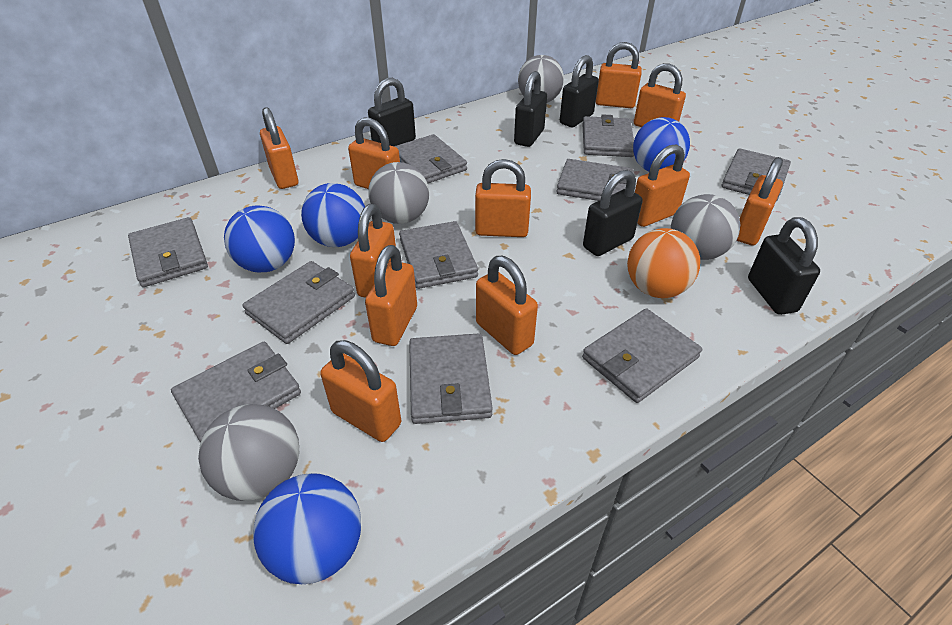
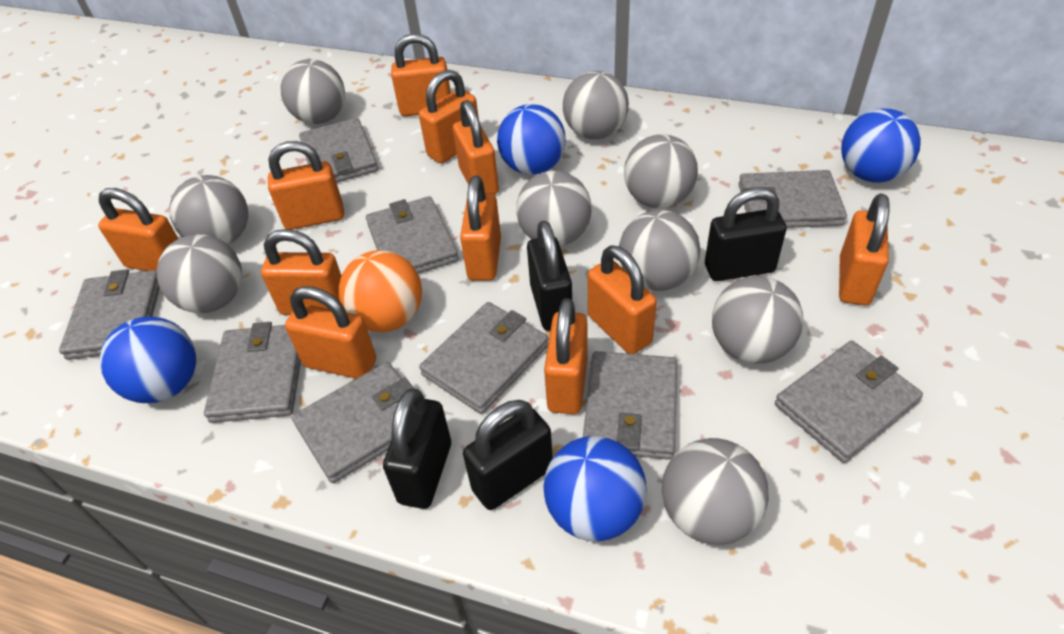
black padlock: [368,78,416,146] [514,71,547,147] [560,55,599,127] [583,170,643,256] [748,217,820,315] = 5 -> [383,388,451,509] [463,400,553,510] [527,220,572,331] [705,187,787,281] = 4
grey ball: [198,404,299,501] [368,162,429,224] [518,55,564,103] [671,194,740,260] = 4 -> [157,234,242,313] [169,175,248,245] [281,59,345,124] [516,171,592,246] [563,71,629,139] [619,210,700,291] [624,134,698,209] [662,438,769,545] [712,276,803,364] = 9
grey wallet: [128,217,208,287] [171,342,301,443] [242,261,355,344] [394,134,467,183] [399,221,478,289] [409,333,493,424] [556,159,634,201] [582,114,634,157] [582,308,702,403] [722,149,791,201] = 10 -> [59,269,160,360] [204,322,301,423] [292,362,414,483] [299,118,378,183] [366,196,459,274] [419,302,548,414] [583,351,677,460] [739,170,847,228] [775,341,923,463] = 9

